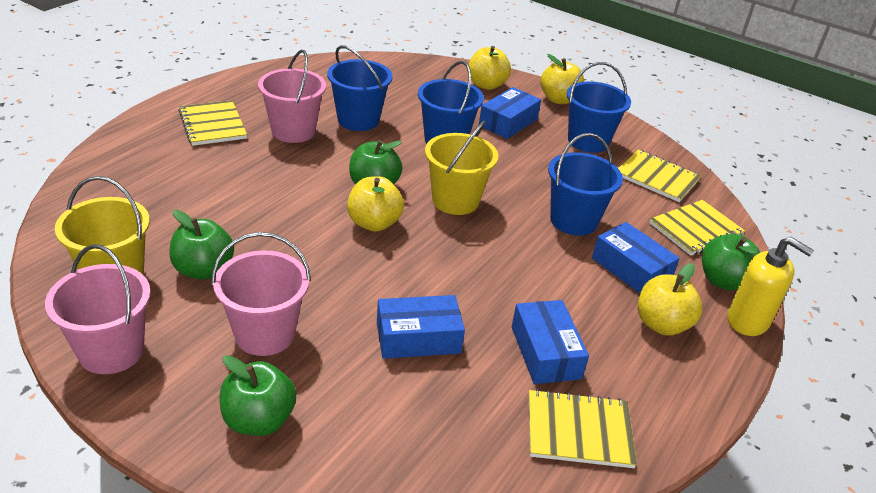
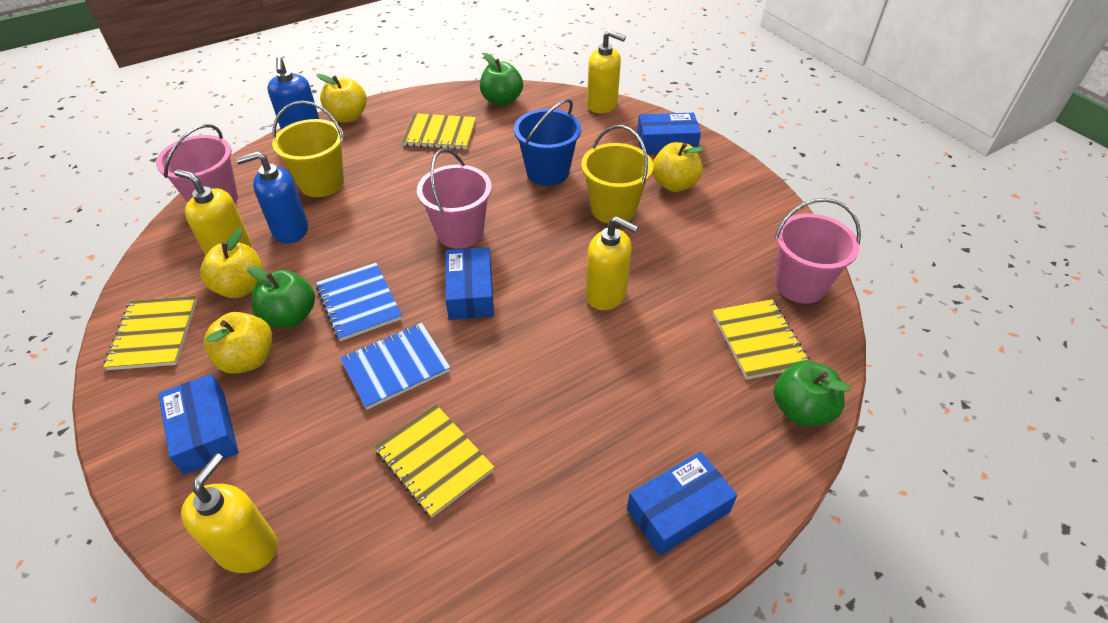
blue bucket: [327,45,393,131] [418,61,484,144] [548,133,623,236] [567,62,631,153] = 4 -> [514,99,581,186] = 1
blue notebook: none = 0 -> [316,263,402,341] [340,323,451,410] = 2
blue soap dispenser: none = 0 -> [236,151,308,244] [267,57,319,129] = 2
green apple: [169,210,234,280] [220,355,297,436] [349,140,403,184] [702,234,760,291] = 4 -> [248,266,315,328] [480,53,523,106] [774,361,851,426] = 3
yellow soap dispenser: [727,237,814,336] = 1 -> [174,169,251,256] [181,453,278,573] [586,216,638,310] [587,30,626,114] = 4

